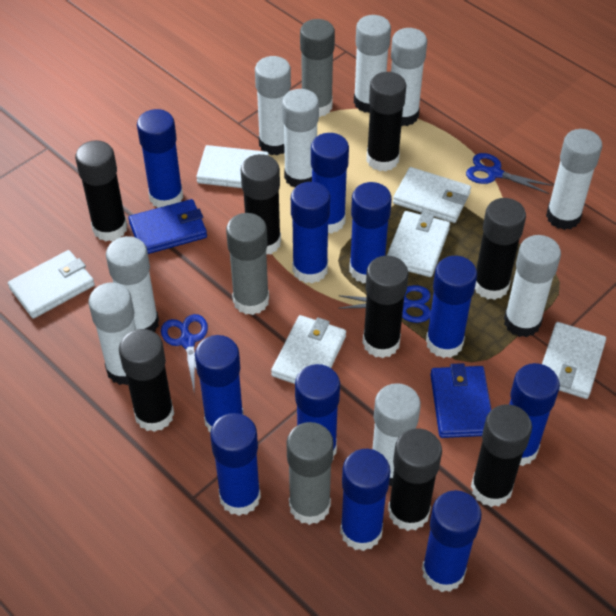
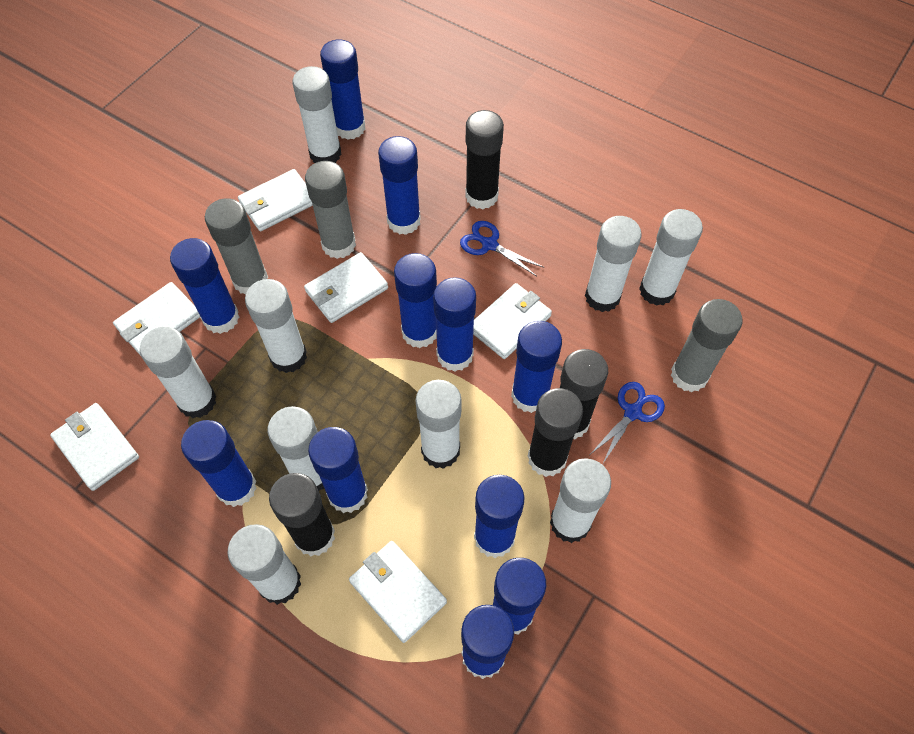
black glue stick: [75,140,127,242] [119,329,174,432] [241,154,281,255] [363,256,408,358] [366,72,406,171] [388,429,442,531] [471,404,532,507] [475,198,526,300] = 8 -> [269,473,335,556] [465,110,504,209] [528,388,583,477] [560,349,608,439] = 4
blue scissors: [161,314,208,390] [338,285,431,323] [466,153,553,194] = 3 -> [460,221,544,276] [591,382,665,465] = 2
blue wallet: [128,199,207,254] [430,363,491,438] = 2 -> none = 0

